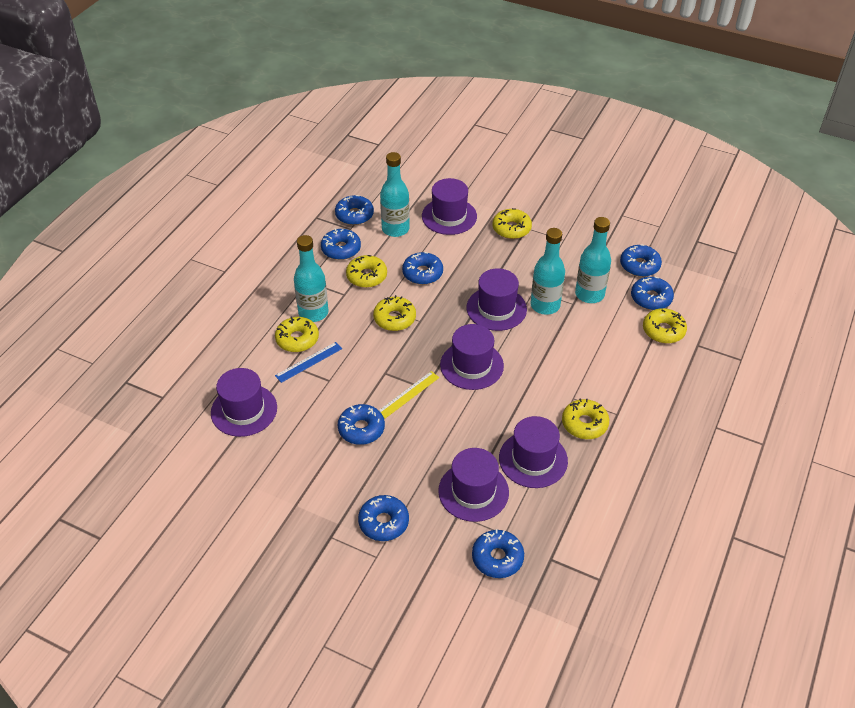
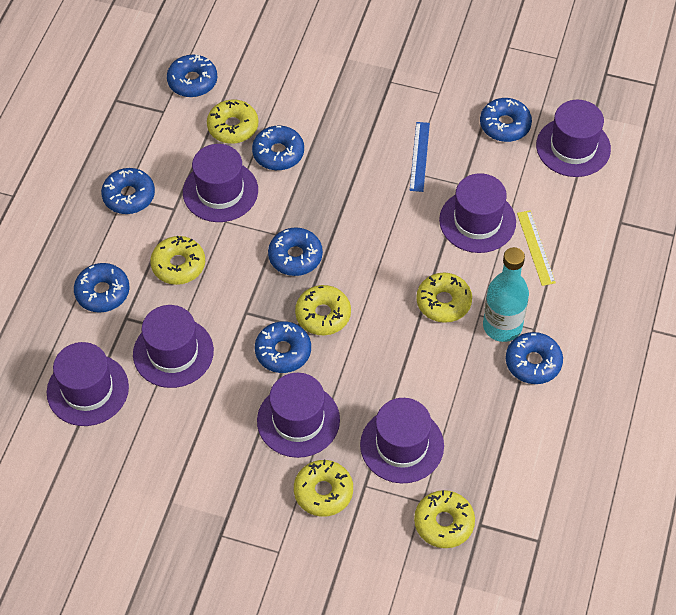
purple hat: [211,368,277,437] [422,178,477,235] [438,448,509,522] [440,324,504,390] [467,268,527,331] [499,416,568,488] = 6 -> [47,342,129,426] [133,305,214,388] [183,144,258,222] [257,373,340,458] [360,398,444,483] [439,173,516,253] [536,100,611,177] = 7
turquoise bottle: [294,235,329,322] [380,152,410,237] [531,228,565,315] [575,217,611,303] = 4 -> [483,247,529,342] = 1

